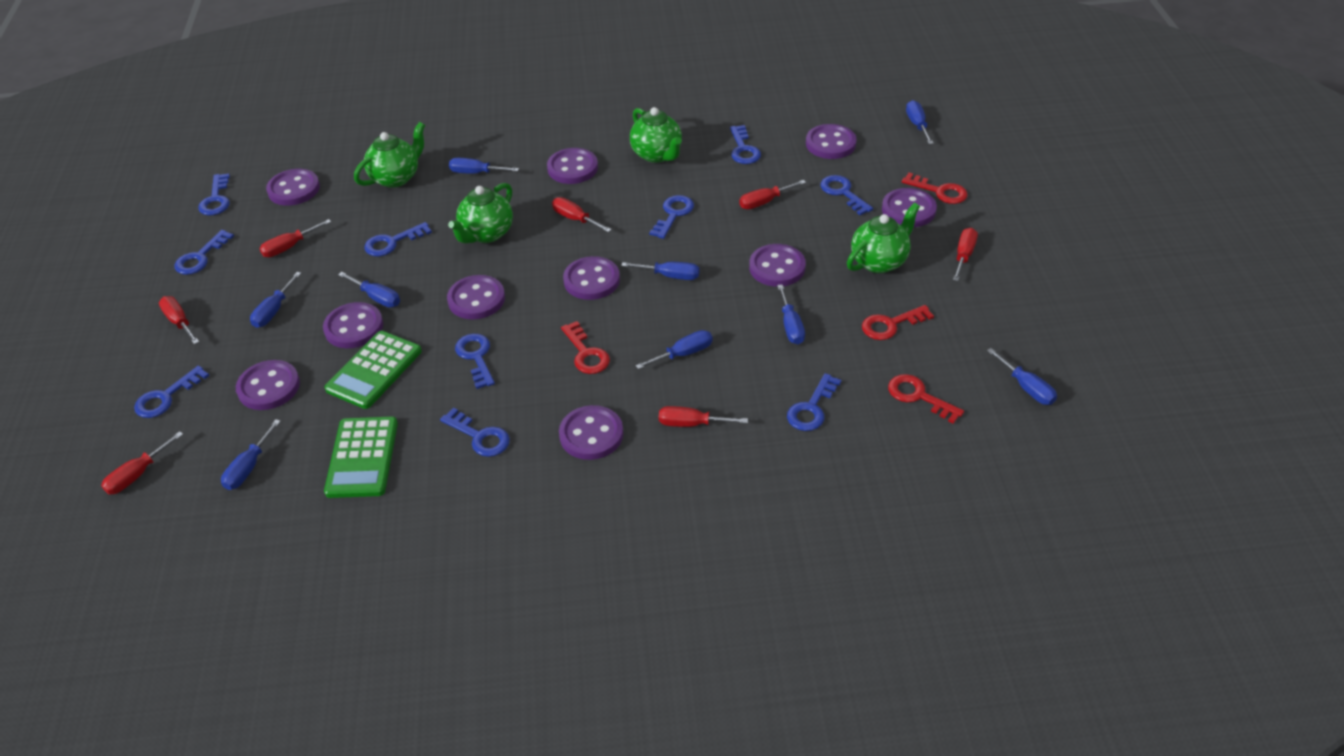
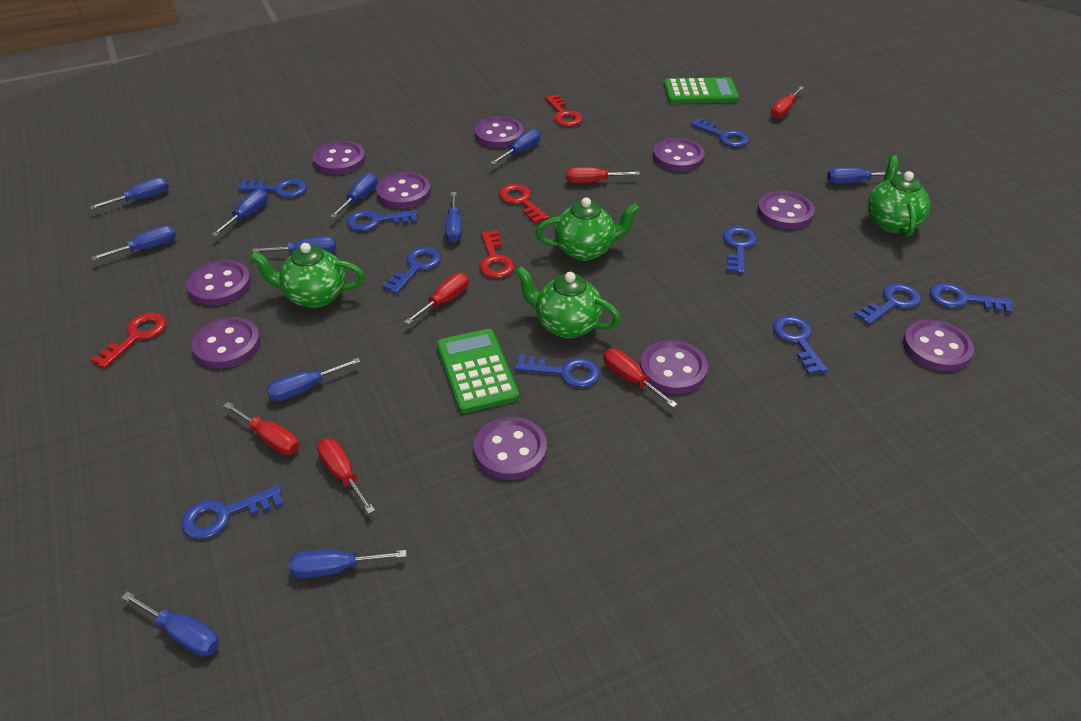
blue screwdriver: [221,419,281,490] [250,272,301,328] [338,272,400,307] [449,158,519,174] [621,262,699,280] [635,330,713,369] [777,284,805,344] [906,100,934,144] [987,348,1057,405] = 9 -> [90,177,169,210] [91,226,176,260] [121,591,219,657] [212,189,268,236] [252,237,336,254] [267,358,361,402] [289,549,406,579] [330,173,377,218] [445,192,462,242] [490,129,540,165] [827,168,901,184] = 11
red screwdriver: [101,431,183,495] [159,296,199,344] [259,219,331,257] [552,197,612,232] [659,406,748,427] [739,180,806,209] [953,228,978,281] = 7 -> [223,402,299,455] [317,438,375,514] [404,273,469,325] [566,167,640,183] [603,349,678,408] [771,86,804,119] = 6

